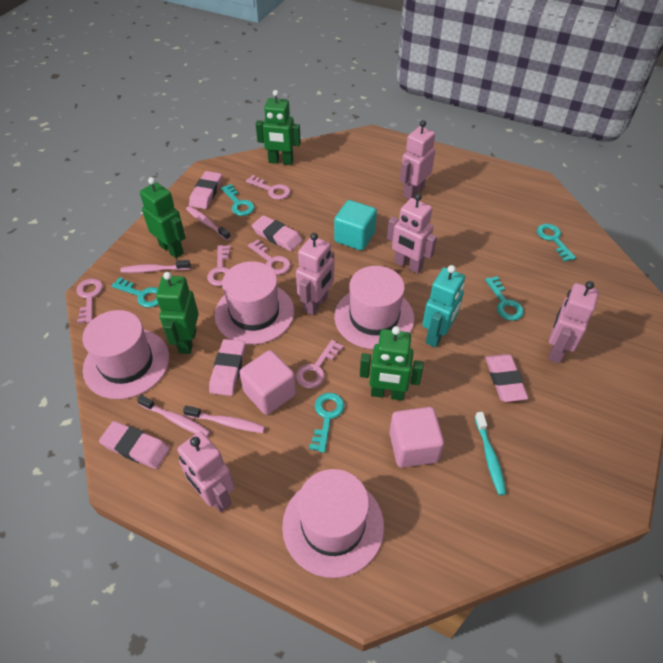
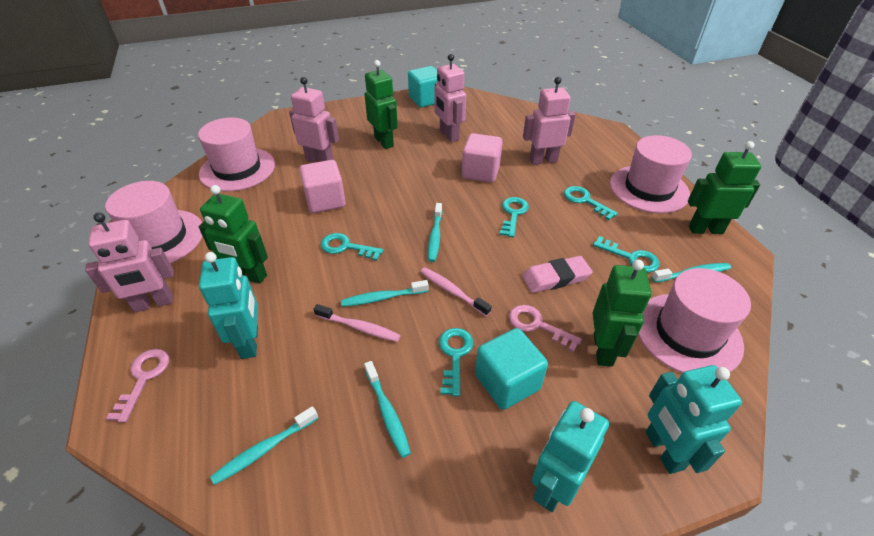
pink eraser: [99,421,170,469] [189,171,222,209] [209,339,245,396] [252,215,302,251] [485,354,528,402] = 5 -> [522,256,592,293] = 1
pink key: [76,278,103,324] [207,245,231,286] [246,175,290,200] [248,239,291,275] [296,340,344,388] = 5 -> [106,349,169,423] [509,305,582,352] = 2
pink robot: [177,432,235,513] [296,233,334,315] [387,193,437,274] [400,120,435,199] [548,281,599,364] = 5 -> [85,212,174,312] [289,77,339,163] [435,54,466,142] [523,77,576,165] = 4
pink toothbrush: [120,260,190,273] [137,395,210,437] [183,405,265,433] [186,206,231,240] = 4 -> [313,304,401,342] [420,267,491,316] = 2
turquoise cube: [334,200,377,251] = 1 -> [408,66,437,108] [475,328,548,410] = 2
turquoise robot: [422,265,465,348] = 1 -> [199,252,258,359] [532,401,609,512] [645,365,742,474] = 3
turquoise toothbrush: [475,412,506,495] = 1 -> [210,406,318,485] [341,280,429,307] [364,361,411,458] [428,203,442,262] [652,263,731,282] = 5

